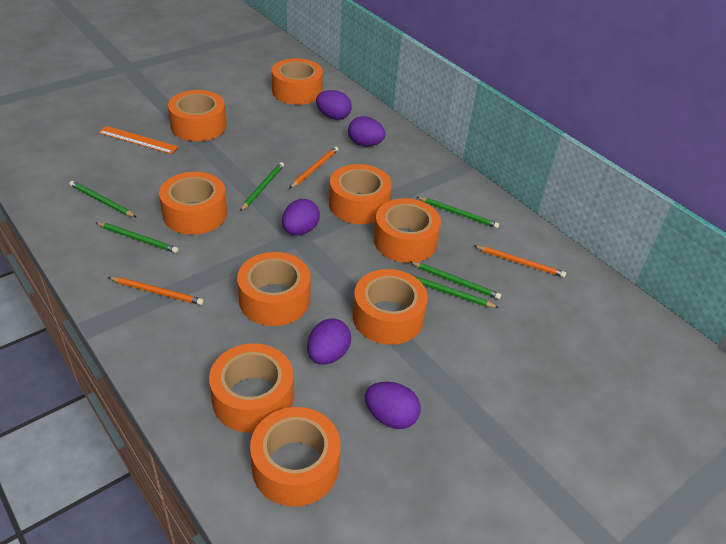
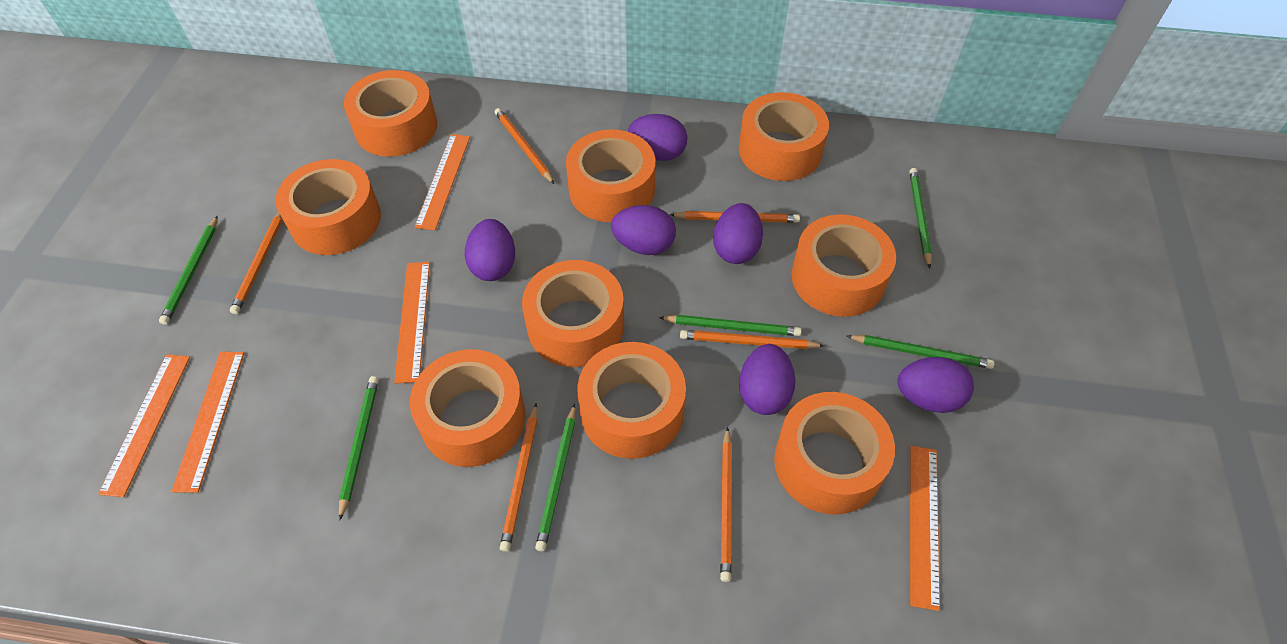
orange pencil: [108,277,204,305] [290,147,338,188] [474,246,566,277] = 3 -> [230,212,283,314] [495,108,554,184] [500,403,537,552] [669,211,800,223] [680,330,824,349] [720,427,732,582] = 6
orange ruler: [98,126,179,154] = 1 -> [98,354,190,497] [171,352,244,493] [394,262,430,384] [414,134,470,230] [910,446,940,611] = 5
purple egg: [282,199,320,235] [307,318,351,365] [316,90,352,120] [348,116,386,146] [365,382,421,429] = 5 -> [465,219,515,281] [611,205,676,255] [628,114,687,161] [713,203,763,264] [739,344,795,415] [897,357,974,413] = 6

